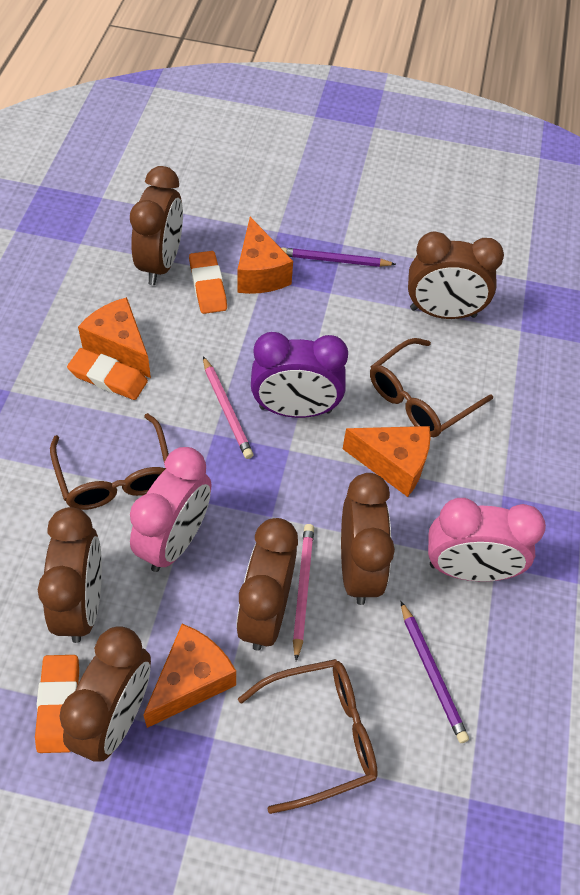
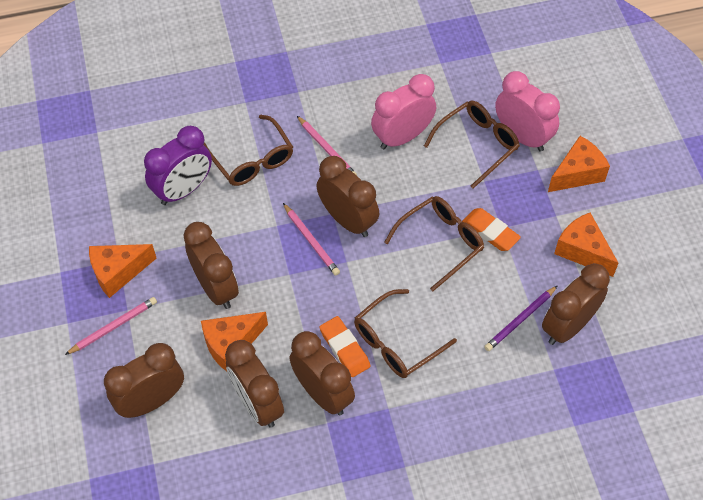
brown glasses: [50,413,169,510] [238,659,378,814] [370,338,493,437] = 3 -> [204,115,293,186] [354,289,457,378] [384,196,484,291] [424,101,520,189] = 4
orange eraser: [35,655,79,753] [67,348,148,400] [189,251,227,314] = 3 -> [319,316,371,377] [462,208,521,251] = 2
pink pencil: [203,356,253,459] [293,524,314,661] = 2 -> [65,297,157,355] [283,203,340,276] [297,116,357,175] = 3
purple pencil: [281,248,396,267] [400,601,469,743] = 2 -> [484,285,558,351] = 1

